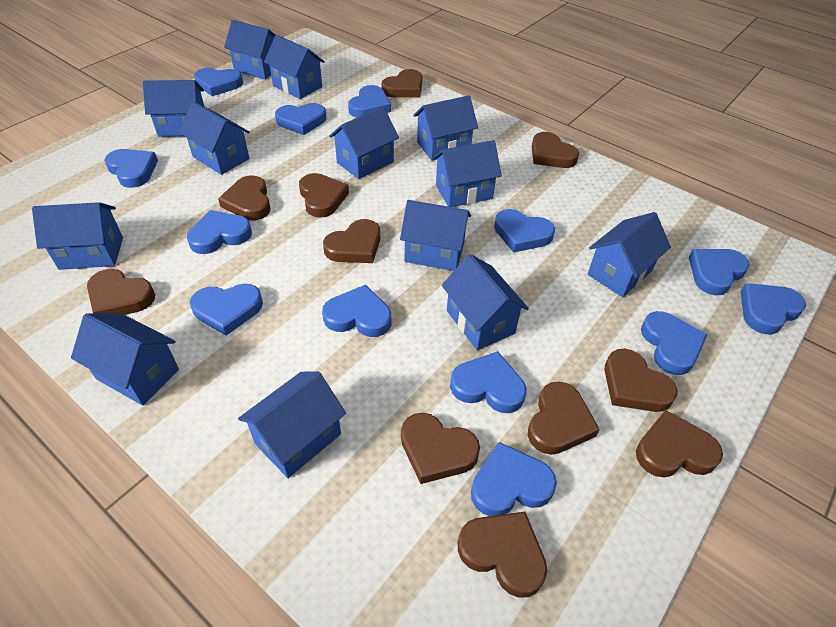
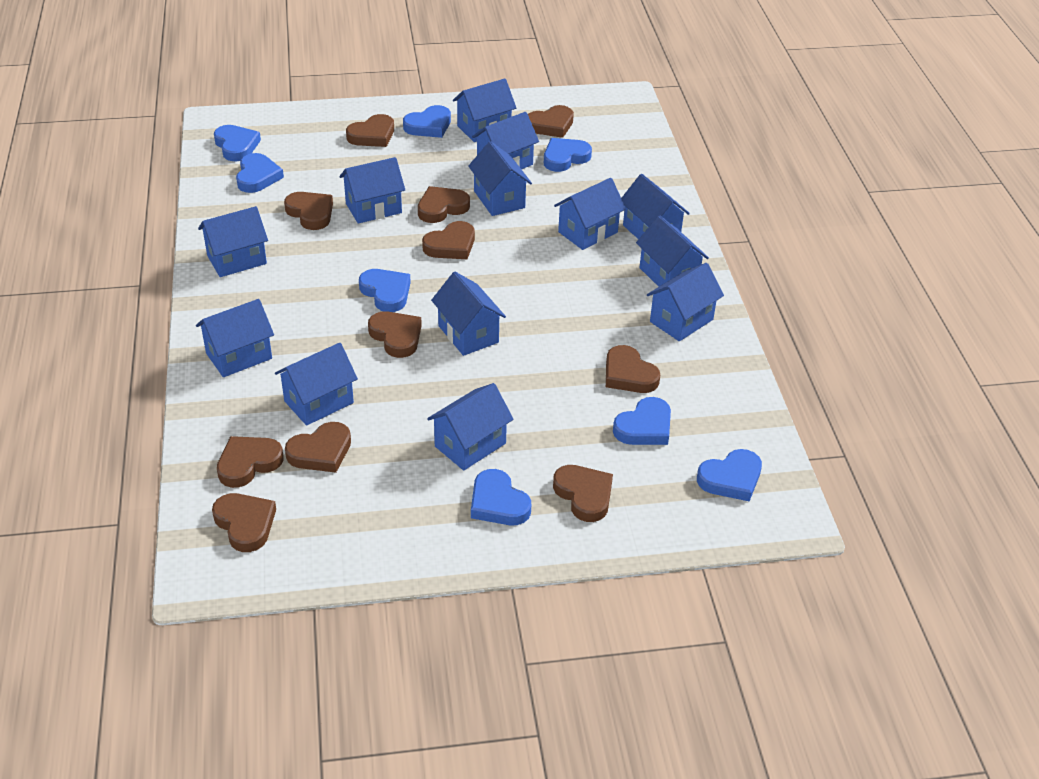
blue heart: [104,149,158,188] [187,210,252,254] [190,284,263,336] [194,68,243,96] [275,103,327,135] [322,285,391,337] [348,85,391,118] [450,351,526,413] [471,442,557,516] [494,209,555,253] [641,311,708,375] [689,249,750,295] [741,283,806,334] = 13 -> [214,125,261,161] [236,153,284,193] [359,269,411,312] [403,105,451,138] [471,469,531,525] [544,138,592,172] [613,397,671,445] [697,449,762,502] = 8

